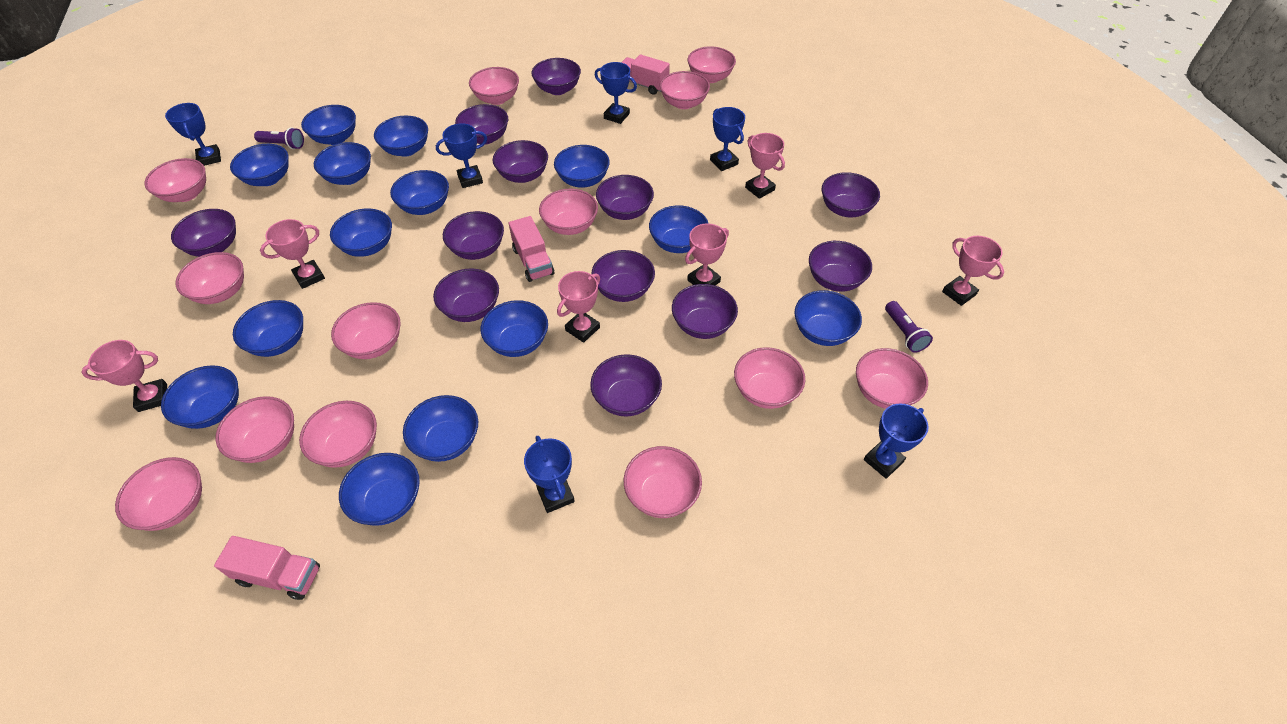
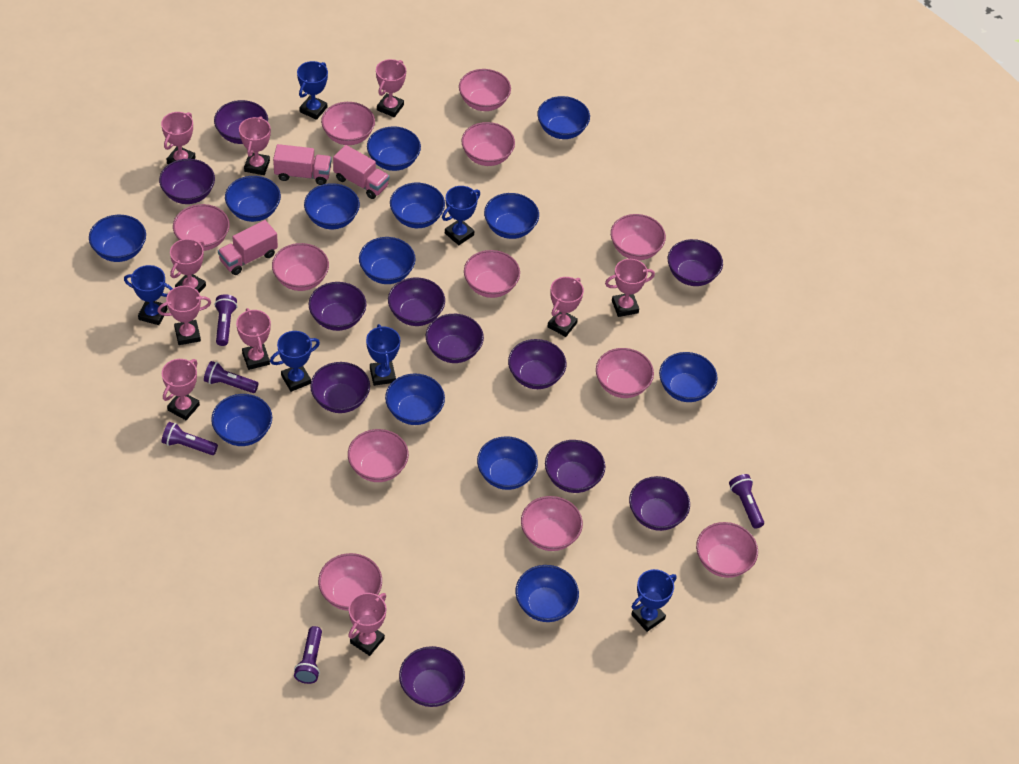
blue bowl: [161,365,239,429] [230,144,289,186] [233,300,303,357] [301,105,356,145] [314,142,371,185] [330,209,392,257] [339,453,420,526] [374,116,428,157] [390,170,449,215] [403,395,478,462] [481,300,548,357] [554,145,610,188] [649,205,709,253] [794,290,862,346] = 14 -> [89,215,146,262] [211,394,272,446] [225,176,281,222] [304,183,360,229] [359,237,416,284] [367,126,421,171] [385,373,445,425] [390,183,445,228] [477,436,538,490] [484,193,539,239] [516,565,579,622] [537,96,590,139] [659,352,718,402] = 13
pink bowl: [115,457,202,531] [144,158,206,202] [175,252,244,304] [216,396,294,463] [299,401,377,468] [331,302,401,359] [469,67,519,105] [539,189,598,235] [624,446,702,518] [660,71,710,109] [687,46,736,83] [734,347,805,409] [856,348,928,409] = 13 -> [173,204,230,251] [272,243,329,291] [318,553,382,611] [321,102,375,145] [348,429,409,482] [459,69,511,111] [461,122,515,166] [464,250,520,298] [521,496,583,551] [596,348,654,398] [611,214,666,260] [696,522,758,578] = 12
pink trophy: [82,340,167,412] [260,219,325,289] [557,271,600,343] [685,223,729,285] [745,133,785,199] [942,236,1004,306] = 6 -> [157,286,211,345] [161,112,196,164] [162,359,200,420] [170,239,206,293] [236,308,271,370] [239,116,271,175] [348,593,386,656] [376,59,406,117] [547,277,584,337] [605,259,655,317] = 10
purple bowl: [171,209,236,257] [433,269,499,322] [443,211,504,260] [455,104,508,145] [493,140,548,183] [532,58,581,95] [590,354,662,417] [591,250,655,302] [596,175,654,220] [672,284,738,339] [809,241,872,292] [822,172,880,217] = 12 -> [159,159,215,204] [214,100,268,144] [309,282,366,331] [310,362,370,413] [388,278,445,326] [399,646,465,707] [426,314,484,363] [508,339,566,389] [545,440,605,493] [629,476,690,531] [668,239,723,286] = 11
purple flashlight: [254,127,304,149] [885,301,933,353] = 2 -> [162,422,218,455] [204,361,259,393] [214,294,237,346] [294,626,322,684] [729,474,764,529] = 5

